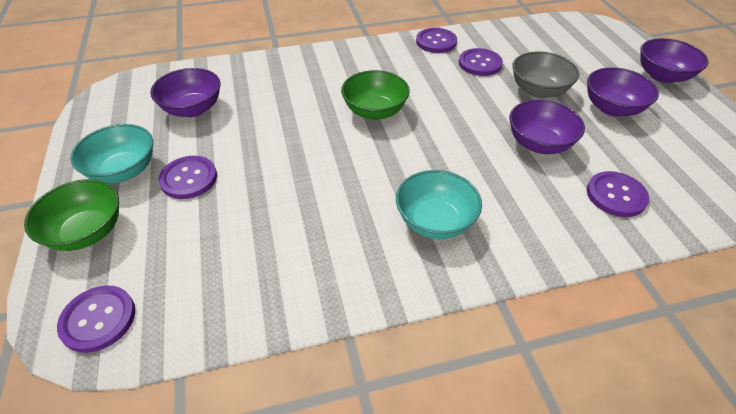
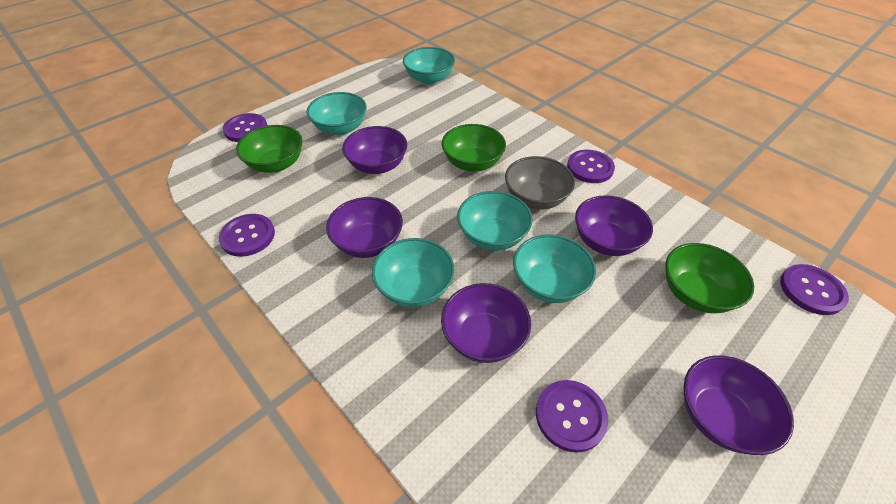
green bowl: [24,179,119,251] [341,70,410,120] = 2 -> [236,125,302,173] [442,124,506,172] [665,243,754,313] = 3
purple bowl: [150,68,221,117] [509,100,585,154] [587,67,659,117] [640,38,709,83] = 4 -> [326,197,403,258] [342,126,407,174] [441,283,531,363] [575,195,653,256] [684,355,794,455] = 5
turquoise bowl: [70,124,153,184] [396,170,482,239] = 2 -> [307,92,367,135] [372,238,455,307] [403,47,455,85] [457,191,533,251] [513,235,596,303] = 5

